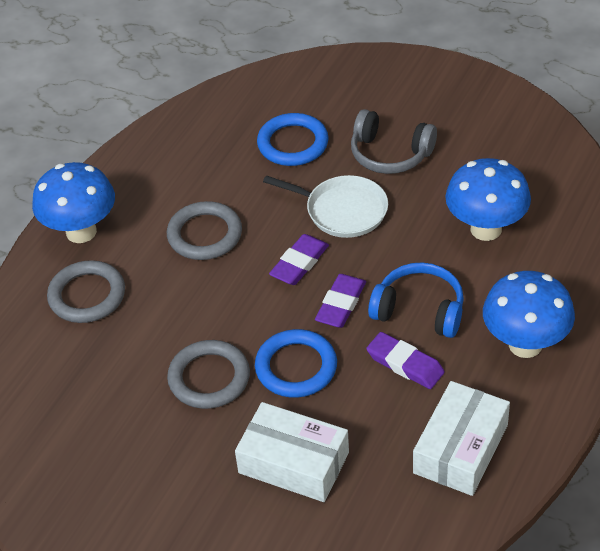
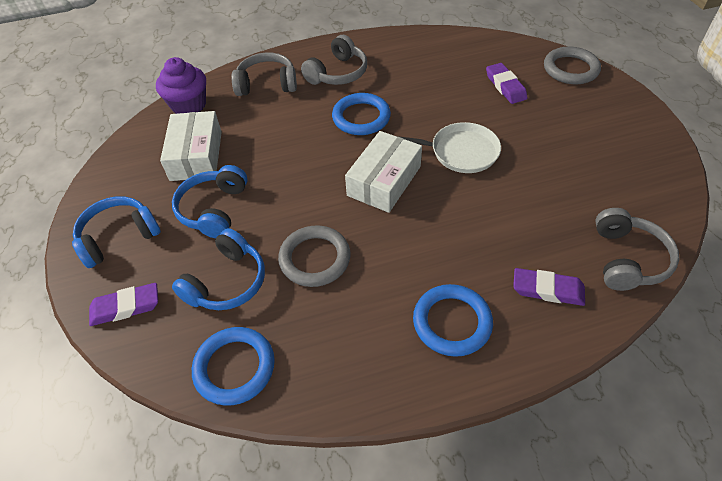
blue headphones: [368,262,464,338] = 1 -> [72,196,161,268] [172,165,248,238] [172,228,265,310] = 3
blue mushroom: [32,162,115,243] [445,158,531,241] [483,271,575,358] = 3 -> none = 0
blue ring: [255,329,337,398] [257,113,328,166] = 2 -> [192,327,275,406] [332,93,391,135] [413,284,493,357] = 3
grey headphones: [351,109,437,174] = 1 -> [231,53,297,96] [301,35,367,85] [595,208,679,291] = 3
grey ring: [47,260,125,323] [167,201,242,260] [167,340,250,409] = 3 -> [278,225,350,287] [544,47,601,84] = 2
purple cupcake: none = 0 -> [156,57,206,114] = 1

